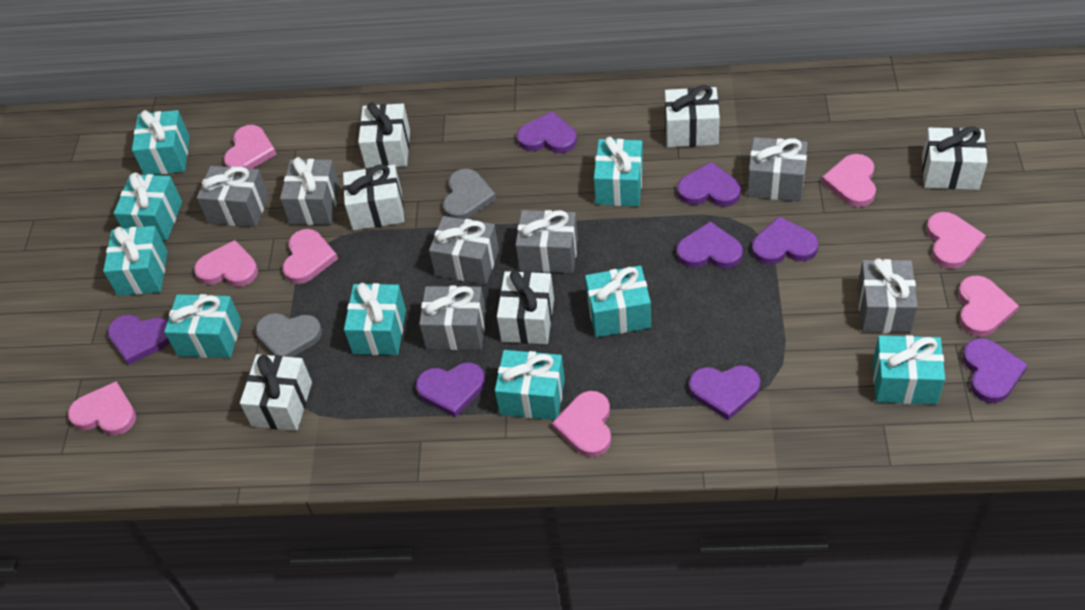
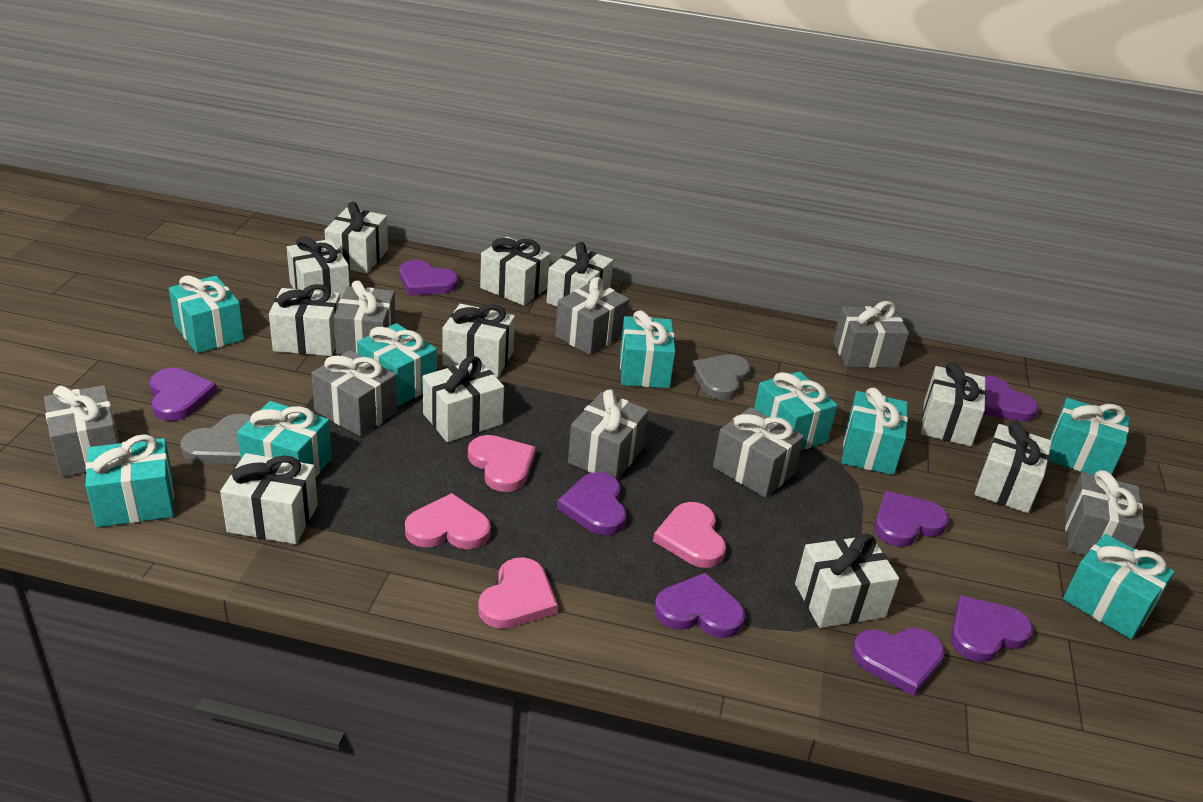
grey gift: [197,166,269,227] [280,157,340,225] [419,286,486,350] [429,216,499,284] [516,210,578,273] [747,137,808,202] [857,258,918,333] = 7 -> [44,385,119,477] [311,350,397,437] [333,280,396,355] [555,277,630,355] [568,390,649,480] [713,407,804,498] [833,301,909,368] [1065,470,1144,556] = 8
pink heart: [68,381,136,436] [194,240,258,287] [224,125,276,169] [283,229,338,284] [552,391,611,457] [822,154,876,207] [926,212,986,269] [958,275,1019,337] = 8 -> [405,493,491,549] [468,435,536,492] [478,557,558,629] [653,502,726,568] = 4
white gift: [240,354,312,431] [343,164,404,230] [358,102,410,168] [497,270,554,344] [665,85,720,147] [922,126,987,190] = 6 -> [220,453,318,544] [269,284,340,356] [287,236,350,299] [324,202,388,274] [423,356,504,442] [442,304,515,377] [480,237,550,306] [547,242,613,307] [795,533,899,628] [921,362,986,446] [974,422,1052,513] = 11

